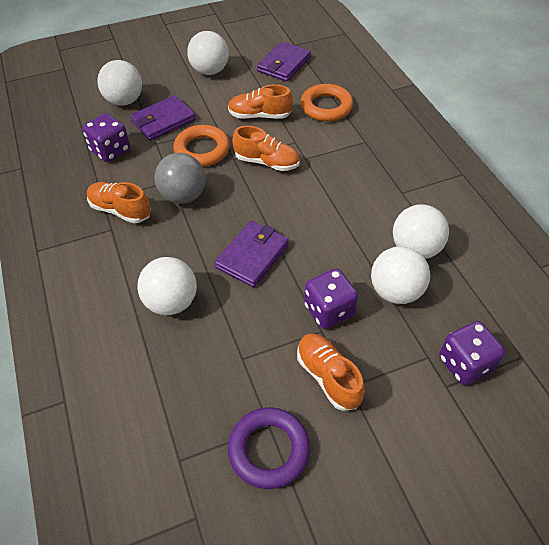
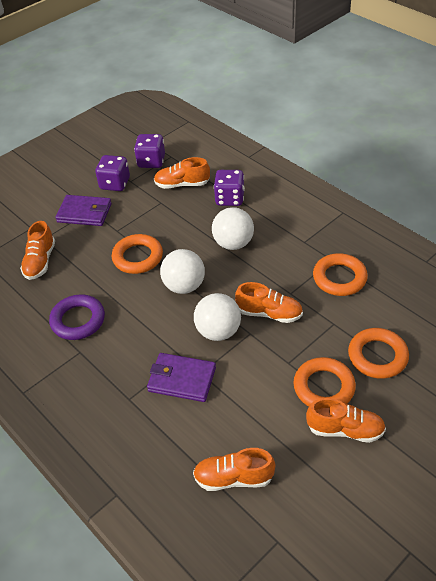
grey ball: [155,153,206,204] = 1 -> none = 0
orange ring: [174,125,230,167] [300,84,353,122] = 2 -> [112,234,163,274] [294,357,356,407] [313,253,368,296] [348,328,409,379] = 4
orange shoe: [87,182,151,224] [228,85,293,119] [232,126,300,171] [297,334,365,411] = 4 -> [20,221,55,280] [154,157,210,189] [193,448,276,491] [235,282,303,323] [306,398,386,443] = 5
purple wallet: [130,95,196,141] [214,221,289,287] [257,41,311,82] = 3 -> [56,195,112,226] [147,353,216,402] = 2
white ball: [97,60,142,106] [137,257,197,315] [187,31,229,75] [371,246,430,304] [393,204,449,259] = 5 -> [160,249,205,294] [194,293,241,341] [212,207,254,250] = 3

